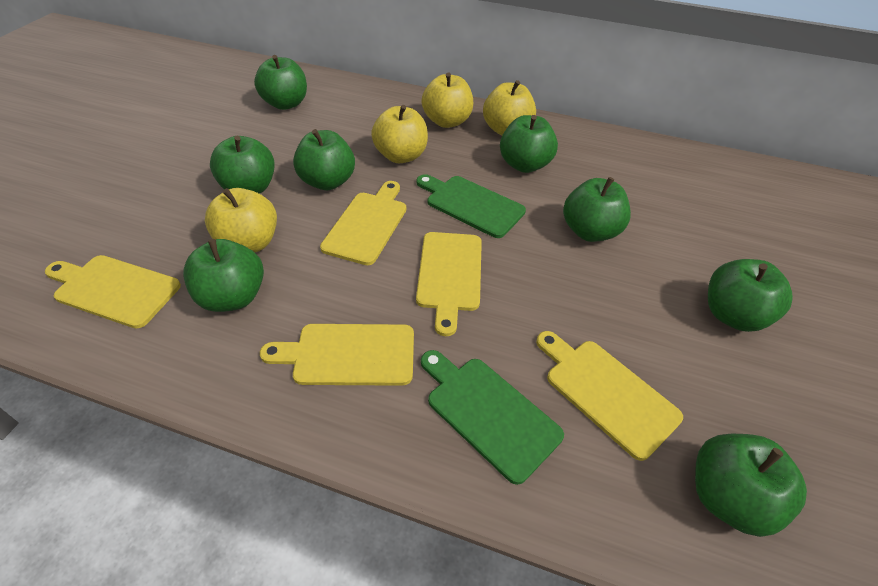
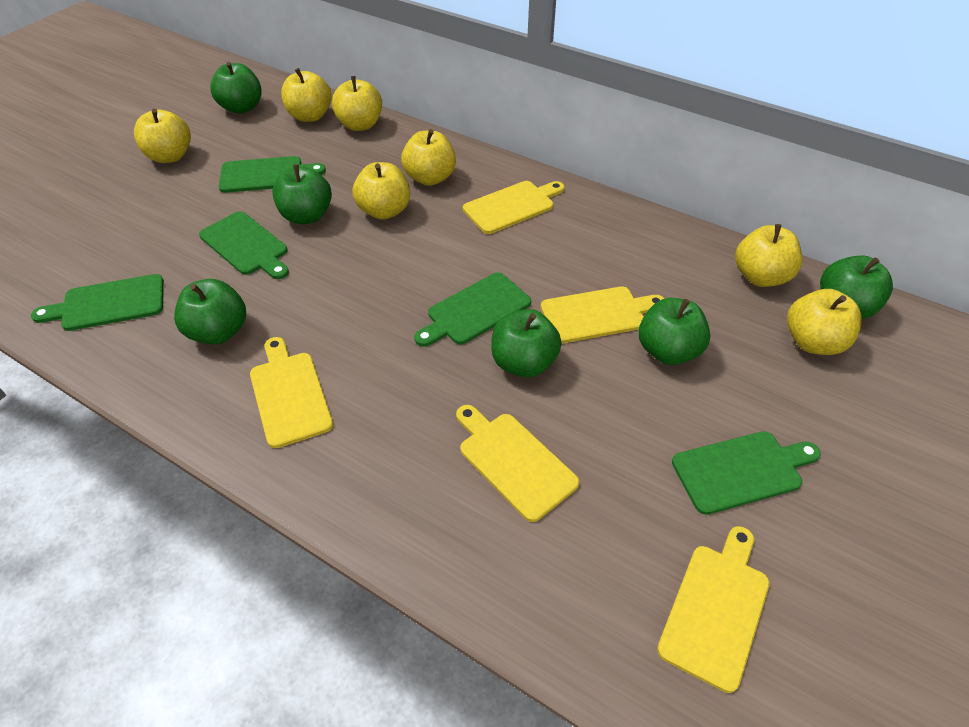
green apple: [183,239,264,312] [210,136,275,194] [254,55,307,110] [293,129,355,190] [500,115,558,173] [563,177,631,242] [695,434,807,537] [708,259,793,332] = 8 -> [174,279,246,345] [210,62,262,114] [272,164,332,224] [491,309,562,377] [639,298,710,365] [820,255,893,319] = 6
green cutting board: [417,174,526,238] [421,350,564,485] = 2 -> [31,274,164,331] [199,211,289,279] [219,156,326,193] [414,272,531,347] [672,431,821,515] = 5
yellow apple: [205,188,277,252] [371,105,428,163] [421,73,473,128] [483,80,536,135] = 4 -> [134,109,191,163] [281,68,332,122] [332,76,382,131] [352,162,410,220] [401,129,456,186] [735,224,802,287] [787,289,862,355] = 7

